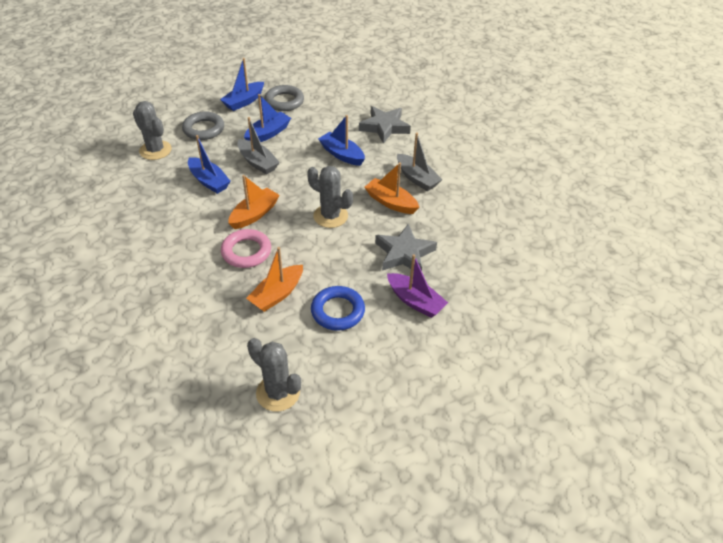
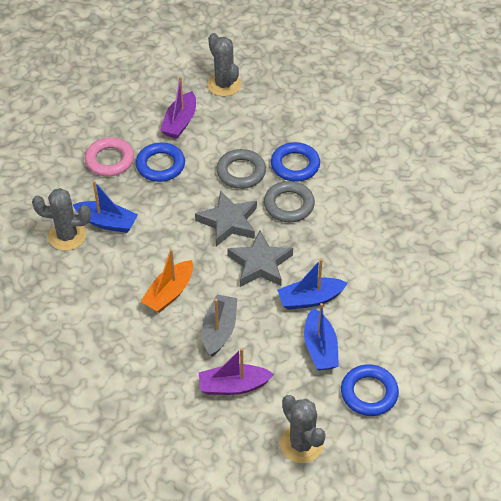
blue boat: [188,135,231,194] [220,58,264,111] [244,94,291,142] [318,115,365,166] = 4 -> [73,180,138,233] [277,259,348,310] [304,303,339,371] = 3
blue ring: [311,286,365,331] = 1 -> [136,142,185,182] [271,142,320,182] [341,364,399,416] = 3
grey boat: [237,117,280,175] [397,132,442,191] = 2 -> [202,295,237,357] = 1
orange boat: [228,175,280,229] [246,247,303,312] [365,162,419,214] = 3 -> [140,249,193,313] = 1
purple boat: [387,254,448,318] = 1 -> [160,77,196,139] [199,348,274,395] = 2

